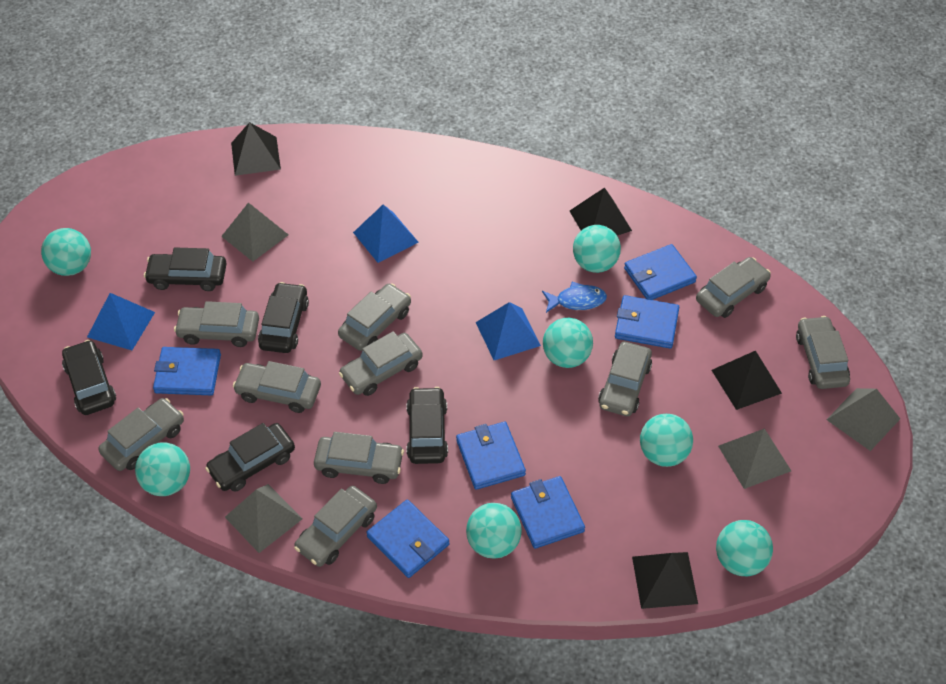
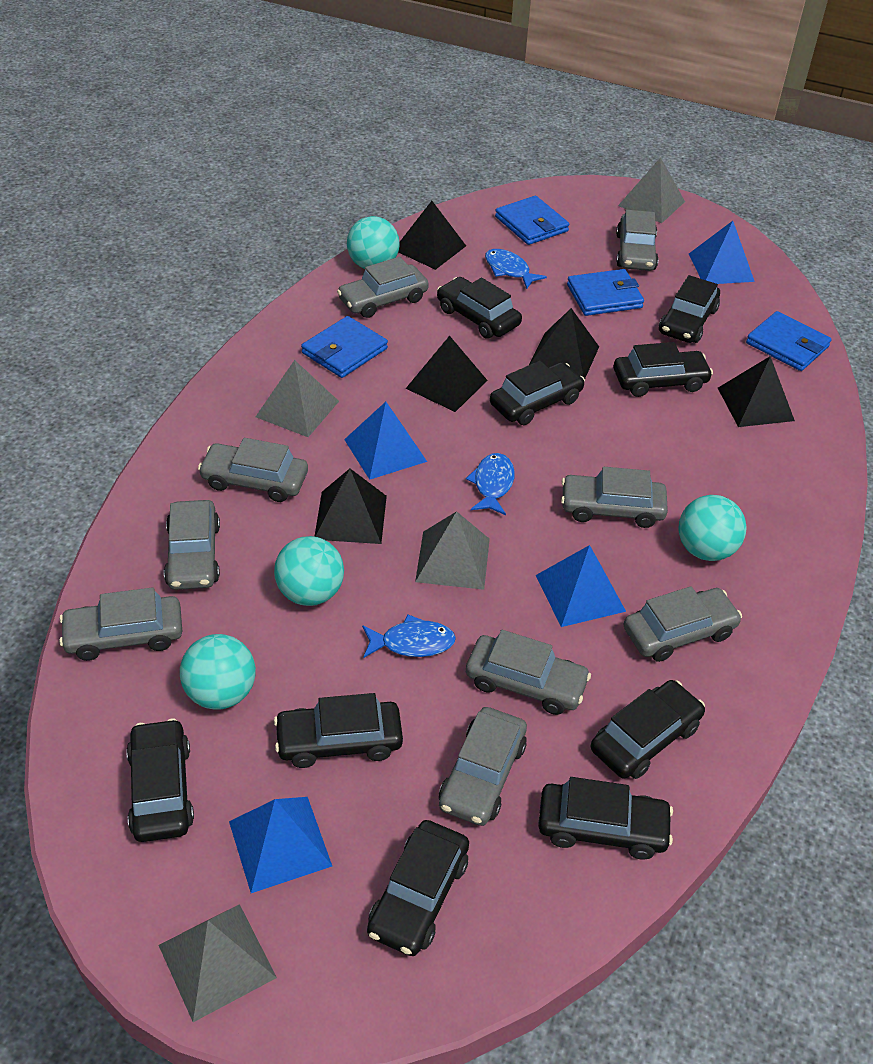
black car: [62,340,116,415] [144,247,227,291] [205,423,295,491] [258,282,309,353] [406,387,448,464] = 5 -> [126,718,194,842] [274,693,403,768] [367,820,469,956] [437,277,522,339] [490,361,585,425] [538,777,673,860] [591,680,705,779] [614,342,713,397] [659,275,720,343] = 9
black pyramid: [231,122,281,176] [570,187,632,235] [632,552,698,609] [712,350,782,410] = 4 -> [314,469,387,544] [398,201,466,270] [405,336,488,412] [529,308,599,379] [718,356,795,427] = 5
blue fish: [542,282,607,313] = 1 -> [362,615,456,658] [466,453,515,515] [485,249,547,289] = 3
blue pyramid: [87,293,155,350] [353,205,419,263] [476,302,541,360] = 3 -> [229,797,332,893] [344,402,427,480] [536,545,626,627] [689,221,755,284] = 4
blue wallet: [153,347,221,395] [366,500,449,578] [456,422,526,490] [511,476,585,549] [615,295,679,348] [624,244,697,300] = 6 -> [301,316,388,378] [495,196,569,245] [567,269,644,316] [746,311,832,371] = 4
grey car: [98,398,184,471] [174,301,259,347] [233,361,321,413] [294,486,377,567] [314,432,404,484] [338,283,411,351] [339,331,423,396] [598,341,652,416] [696,257,771,318] [796,316,850,389] = 10 -> [59,587,182,661] [164,500,220,590] [198,438,308,502] [337,257,429,318] [439,707,527,826] [466,630,591,715] [561,467,668,528] [616,210,659,271] [623,586,742,662] = 9
turquoise ball: [41,228,91,276] [135,442,190,496] [466,503,522,559] [543,318,593,368] [573,225,621,273] [640,414,693,467] [716,520,773,576] = 7 -> [180,634,256,710] [274,536,344,606] [347,216,400,269] [678,495,746,561] = 4

